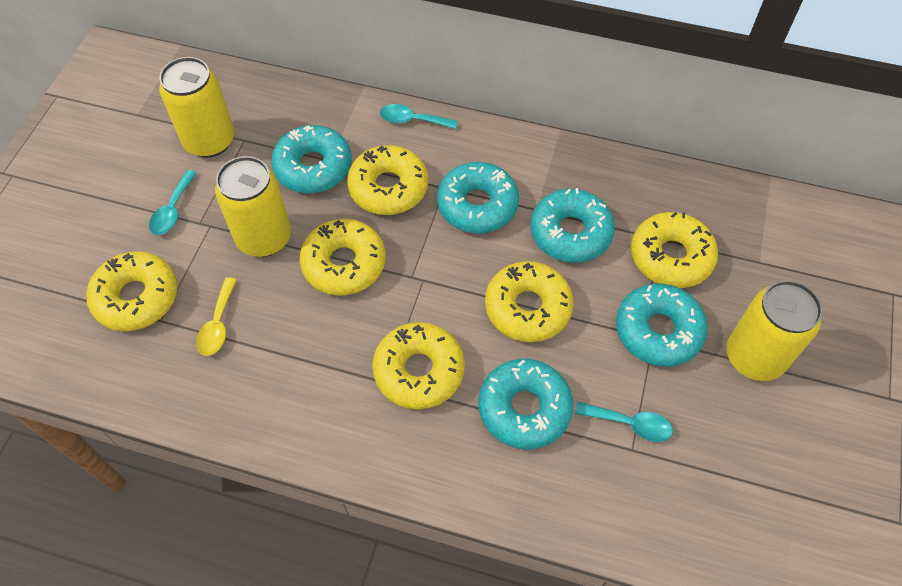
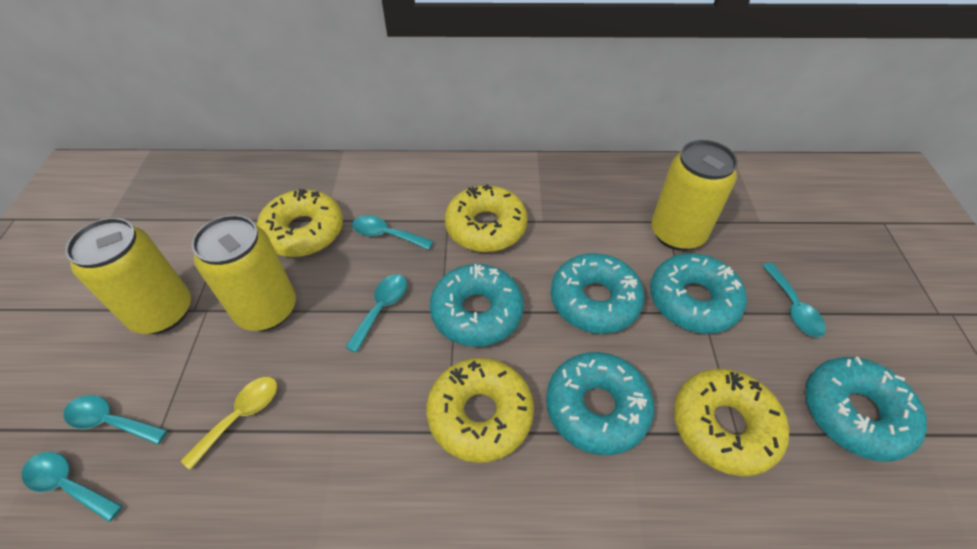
turquoise spoon: [149,170,197,235] [380,104,458,129] [575,402,673,442] = 3 -> [22,452,122,522] [63,395,167,445] [345,274,407,353] [352,215,433,250] [762,263,826,337] = 5
yellow donut: [86,251,178,331] [299,219,386,296] [347,145,429,215] [372,322,465,409] [485,261,574,342] [631,212,718,288] = 6 -> [257,189,343,257] [426,358,534,463] [445,184,528,252] [674,369,789,476] = 4

